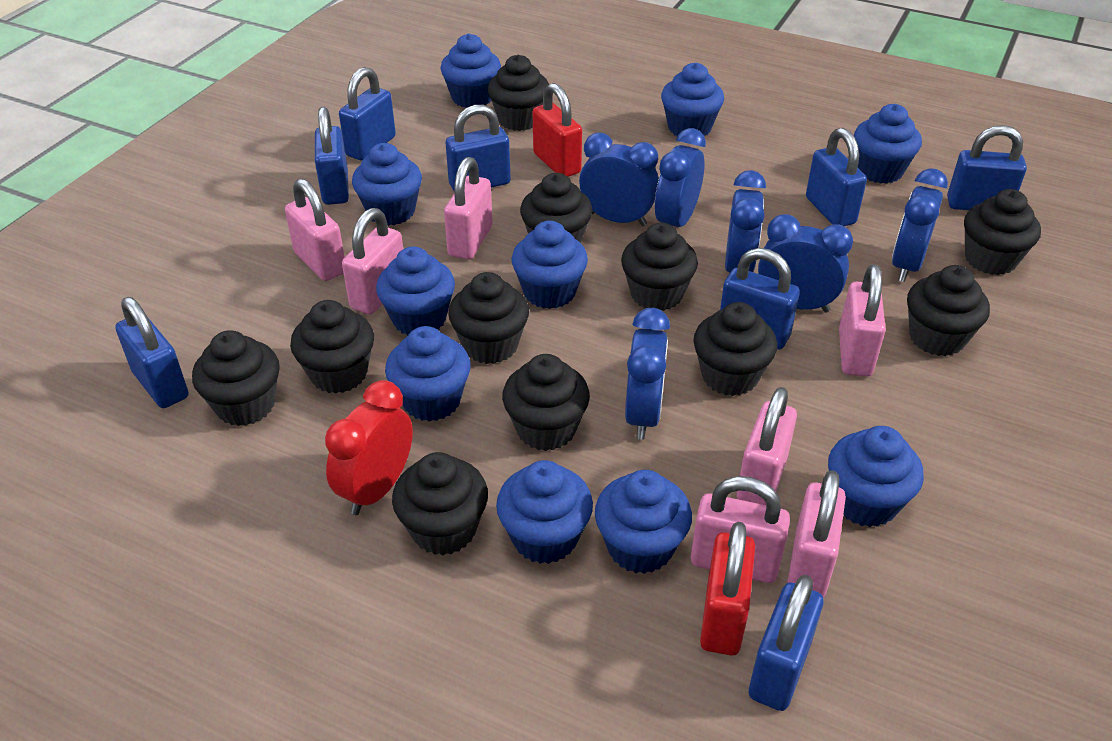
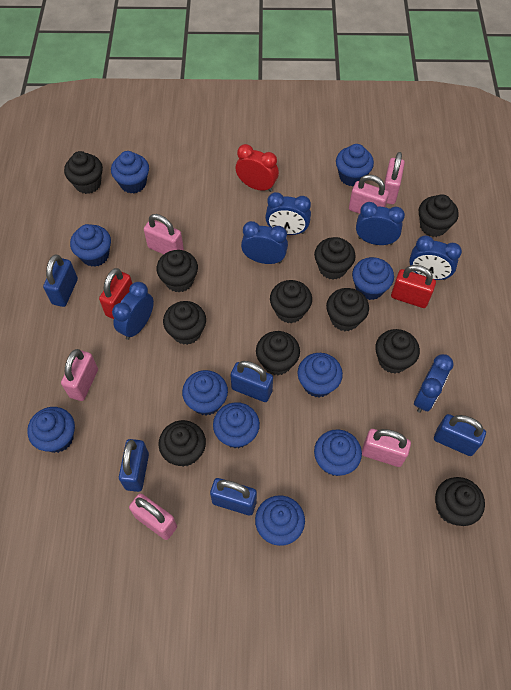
blue padlock: [115,297,189,408] [315,107,349,205] [339,67,396,161] [446,105,511,191] [720,248,800,349] [749,575,824,711] [806,128,867,226] [947,125,1027,210] = 8 -> [43,254,78,307] [119,439,149,492] [210,478,257,515] [231,361,273,402] [434,414,486,456] = 5
pink padlock: [285,179,345,281] [342,208,403,314] [444,157,493,259] [691,476,790,583] [737,387,797,505] [787,470,846,598] [839,264,886,377] = 7 -> [61,349,98,401] [129,494,177,540] [144,214,184,254] [349,175,389,214] [362,429,411,467] [384,152,405,204] = 6

